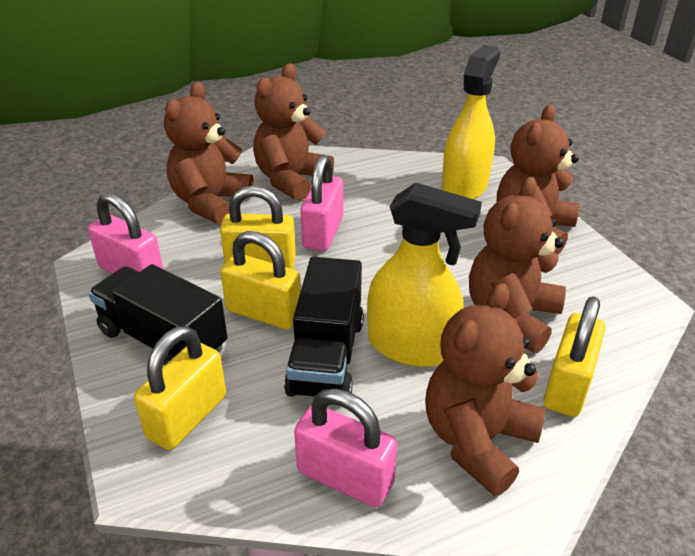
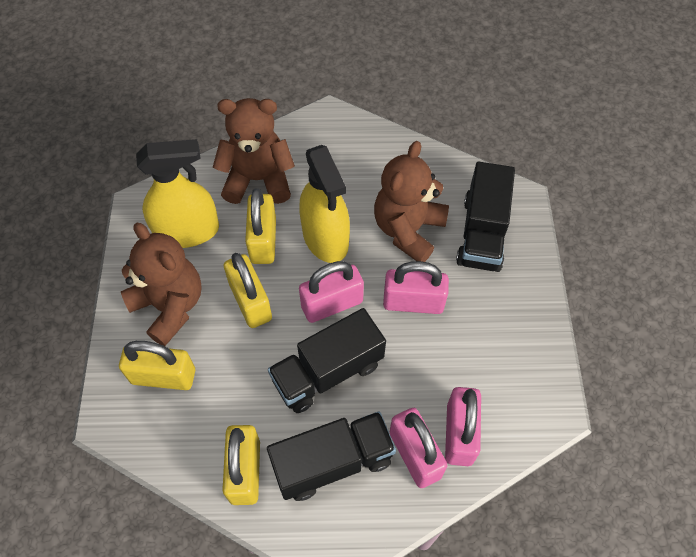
black truck: [88,264,228,366] [284,257,364,397] = 2 -> [267,411,396,501] [268,308,386,413] [456,162,515,272] = 3
brown teddy bear: [164,82,254,225] [253,63,334,201] [425,283,546,496] [469,177,566,353] [497,104,579,255] = 5 -> [121,223,202,346] [213,98,295,204] [374,141,449,262] = 3
pink padlock: [88,193,163,274] [294,388,397,507] [300,155,343,251] = 3 -> [299,261,364,323] [383,261,449,314] [390,408,447,488] [445,387,481,466] = 4

